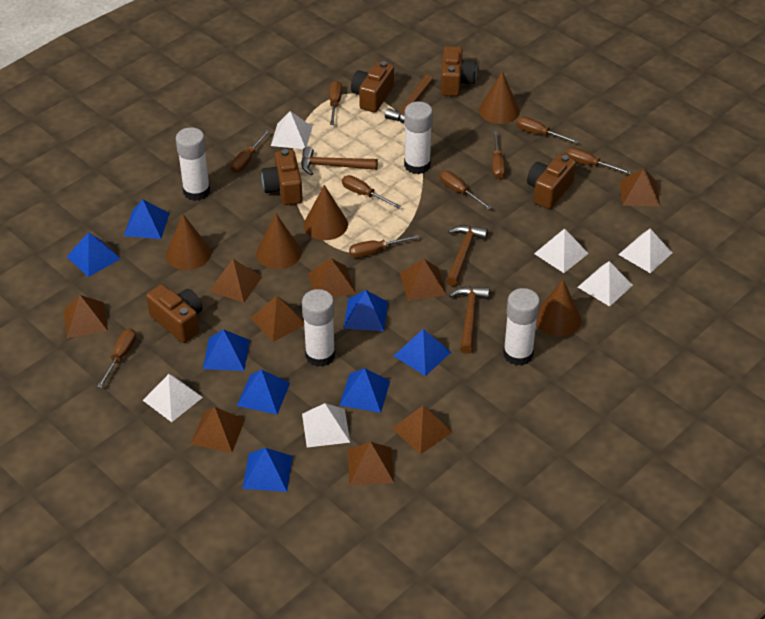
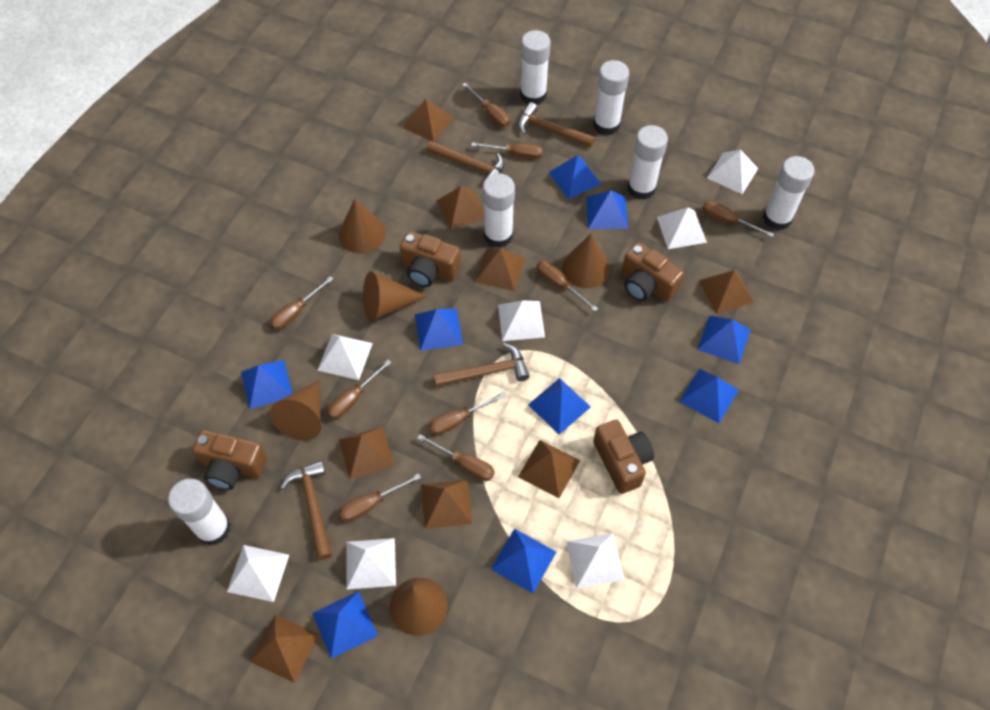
blue pyramid: [67,232,121,277] [124,199,169,239] [203,329,250,371] [237,369,290,414] [243,448,293,492] [339,368,390,413] [344,290,388,331] [394,329,451,376] = 8 -> [241,360,293,409] [313,591,378,659] [415,309,463,351] [491,529,556,593] [528,378,591,435] [548,155,602,199] [586,190,628,229] [679,369,739,423] [697,316,751,364] = 9
brown camera: [146,284,203,343] [261,149,303,205] [351,61,394,112] [441,46,477,96] [527,154,576,209] = 5 -> [192,430,267,490] [400,231,461,287] [593,419,654,494] [622,242,684,302] = 4
brown pyramid: [63,295,108,338] [191,407,245,453] [209,259,262,303] [251,296,304,342] [308,258,356,298] [348,442,394,485] [392,406,453,455] [400,259,447,301] [620,168,660,206] = 9 -> [250,614,319,683] [339,426,395,480] [402,99,454,142] [421,479,472,529] [436,186,484,230] [475,248,526,291] [518,440,580,498] [698,269,754,314] = 8
white glue stick: [176,127,210,201] [302,289,335,367] [404,101,433,174] [503,288,540,366] = 4 -> [168,479,231,545] [483,173,515,248] [520,30,551,104] [593,60,629,135] [627,125,668,200] [763,156,815,230] = 6
white pyramid: [143,374,203,422] [271,111,312,149] [302,403,350,447] [534,228,589,273] [578,261,633,307] [618,229,672,273] = 6 -> [227,545,289,602] [318,334,373,380] [346,538,396,590] [498,300,545,341] [566,533,624,588] [657,207,707,249] [707,150,758,194] = 7

